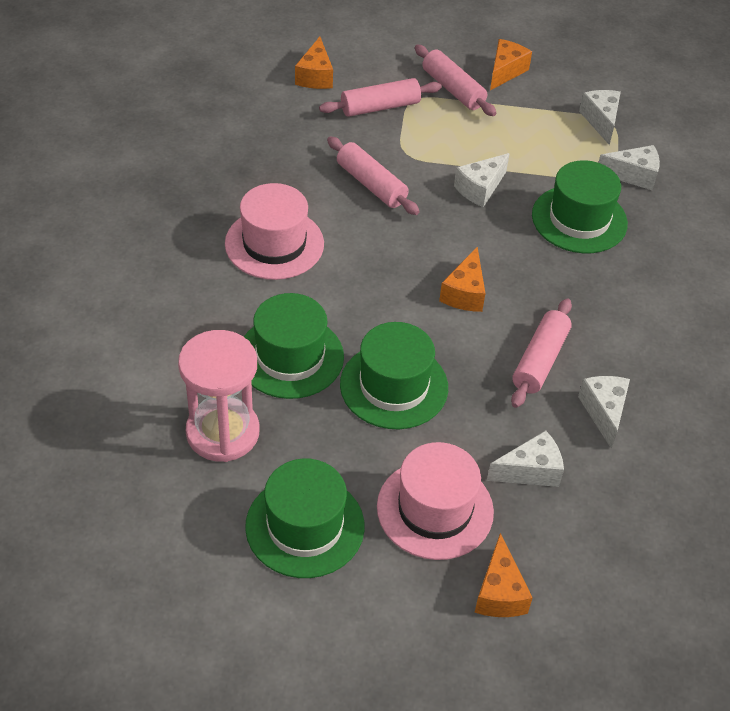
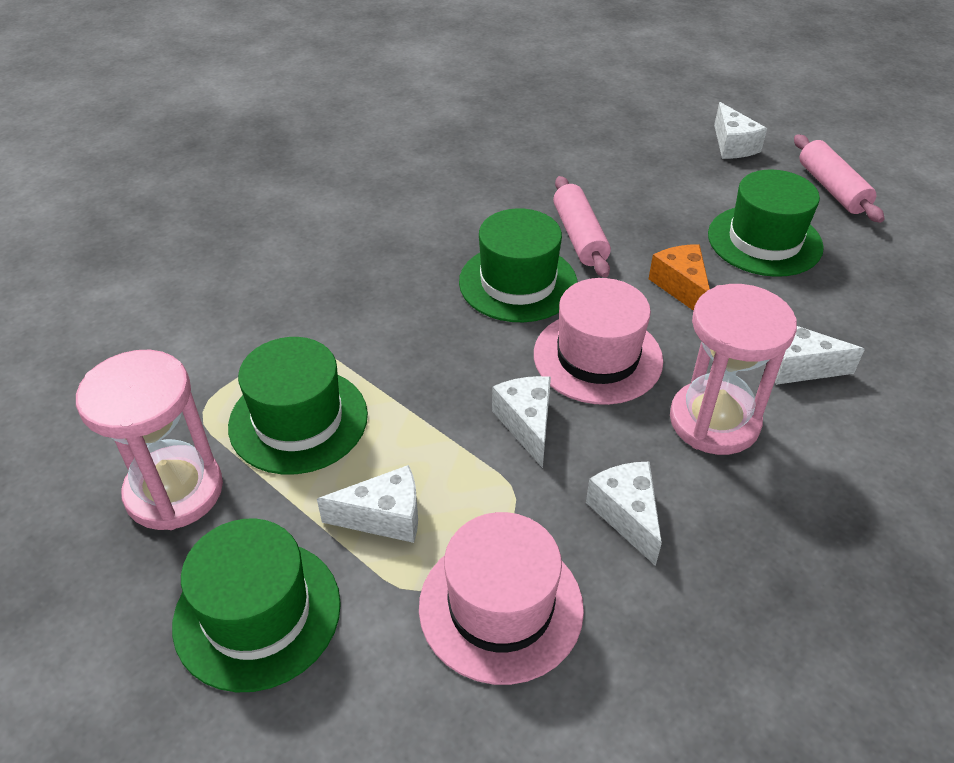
orange cheese: [295,37,333,89] [439,247,485,312] [474,533,533,617] [490,39,532,90] = 4 -> [649,244,710,311] = 1
pink hourglass: [178,330,259,462] = 1 -> [76,350,223,530] [670,284,797,455] = 2
pink rolling pin: [319,78,442,117] [327,136,420,215] [415,45,496,116] [511,298,572,408] = 4 -> [553,176,611,278] [794,134,885,223] = 2

